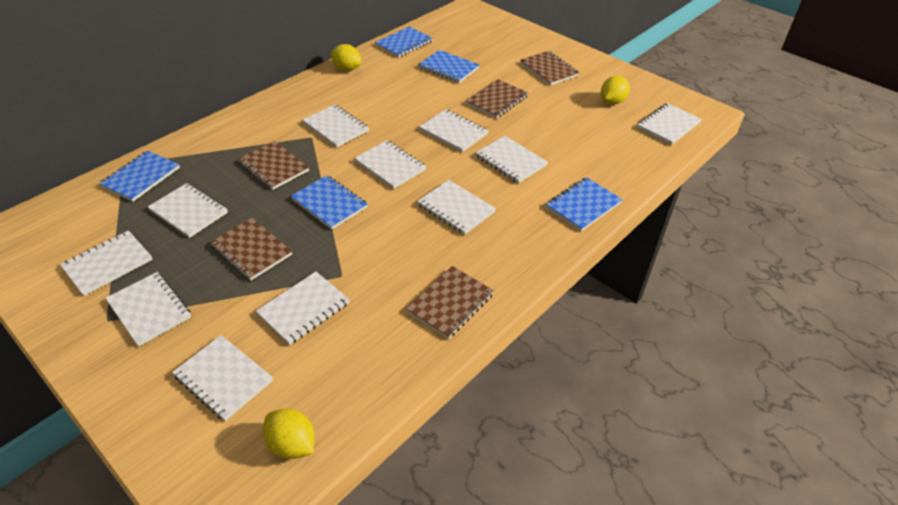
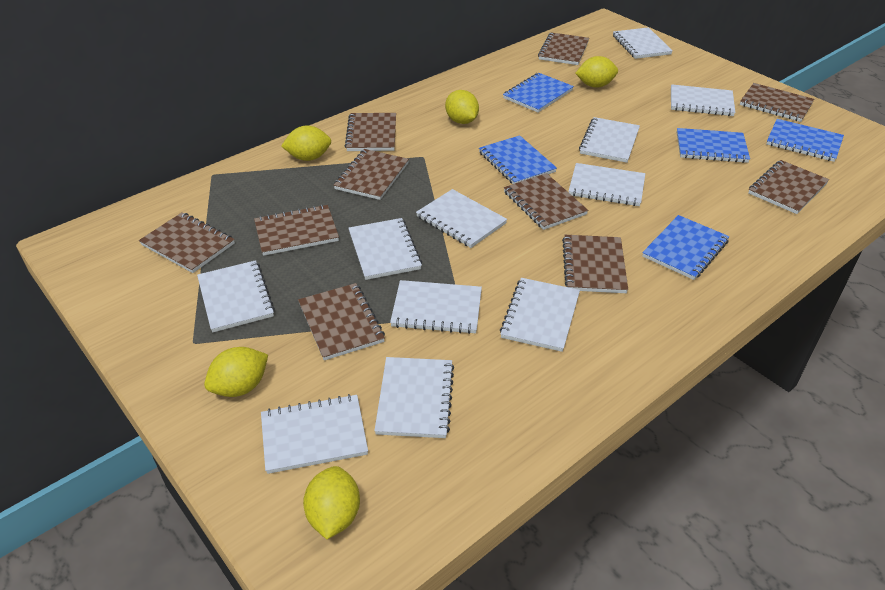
brown notebook: [210,218,292,281] [238,141,309,190] [406,266,494,339] [466,79,528,118] [520,51,579,85] = 5 -> [139,212,235,273] [254,205,339,256] [298,283,385,360] [334,149,409,200] [345,113,396,151] [504,173,588,230] [538,32,589,65] [562,235,628,293] [740,83,814,122] [748,160,829,214] = 10
yellow lemon: [263,409,314,459] [331,44,362,71] [601,76,630,104] = 3 -> [204,347,268,397] [281,126,331,161] [303,466,360,539] [445,90,479,124] [575,56,618,88] = 5

